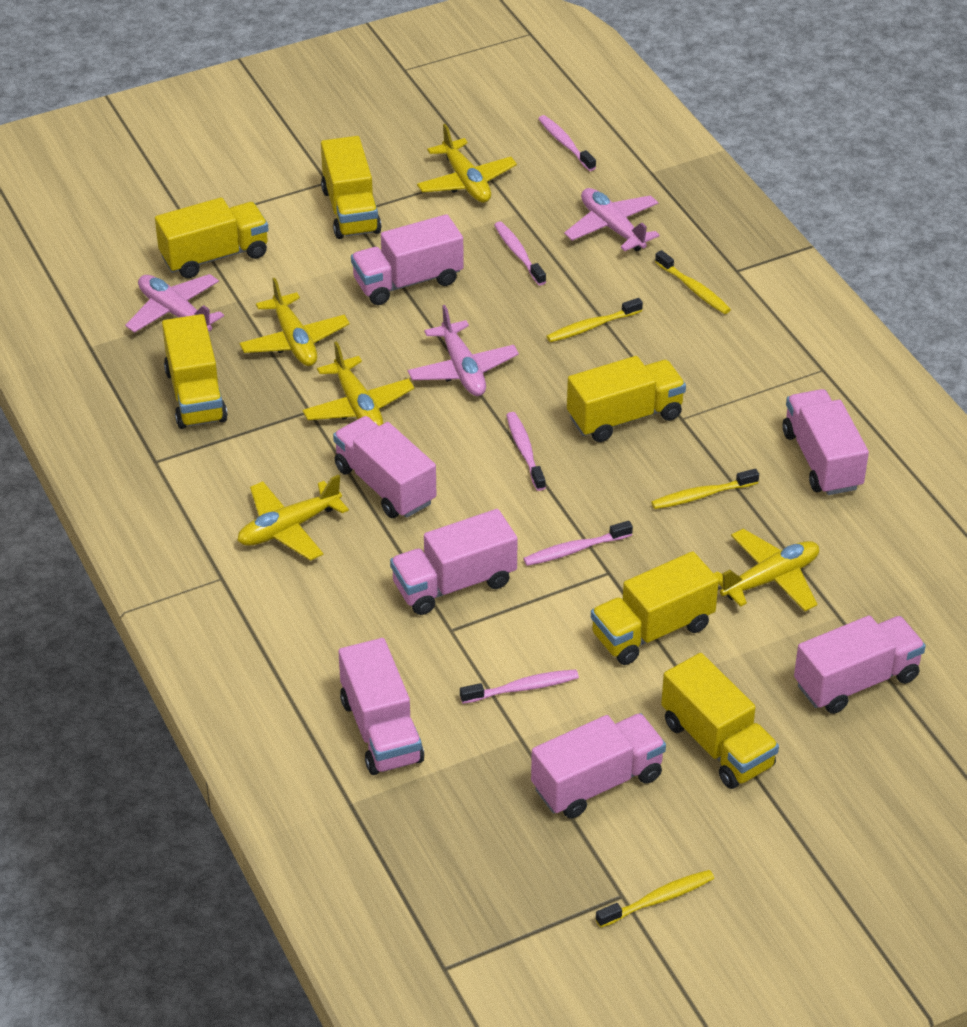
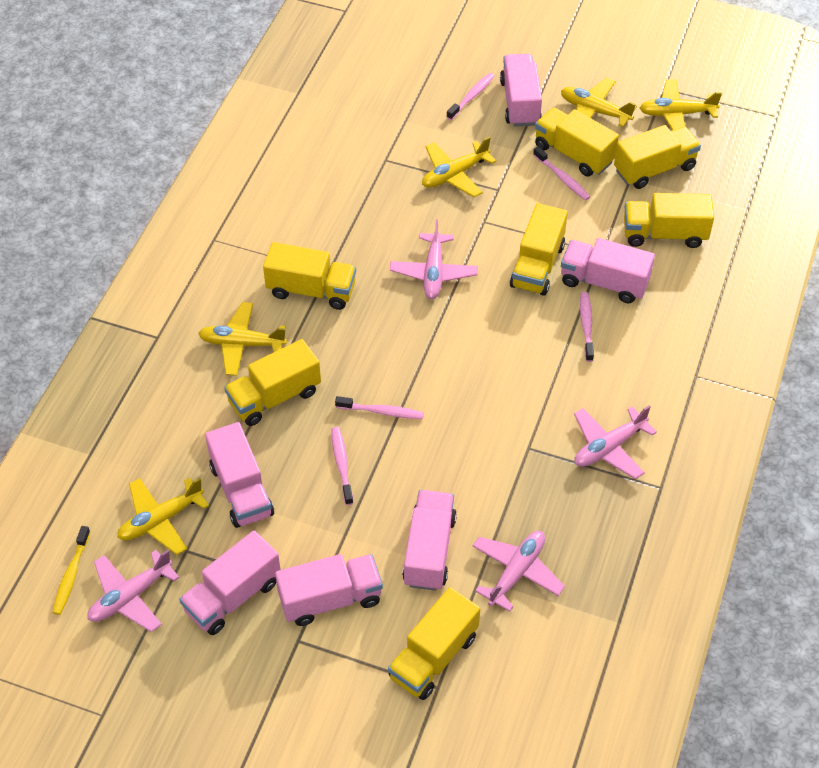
pink plane: [125,274,224,333] [408,305,519,396] [564,188,660,251] = 3 -> [87,550,180,632] [390,219,478,299] [473,531,565,612] [574,405,657,479] = 4
pink truck: [333,416,436,518] [338,638,424,775] [351,214,464,305] [390,509,518,615] [531,713,666,818] [783,389,869,495] [794,615,926,714] = 7 -> [179,530,281,635] [205,422,274,528] [275,554,383,626] [402,490,457,591] [500,54,542,126] [561,238,655,303] = 6
yellow toothbrush: [546,298,643,342] [596,870,714,928] [651,469,759,509] [655,250,731,314] = 4 -> [52,526,91,615] = 1
yellow truck: [155,197,269,278] [162,314,228,429] [321,136,382,239] [567,356,686,442] [591,551,719,665] [661,653,779,789] = 6 -> [224,339,321,426] [263,242,356,310] [388,587,480,700] [510,203,568,296] [535,107,619,177] [614,125,701,189] [624,193,714,248] = 7

